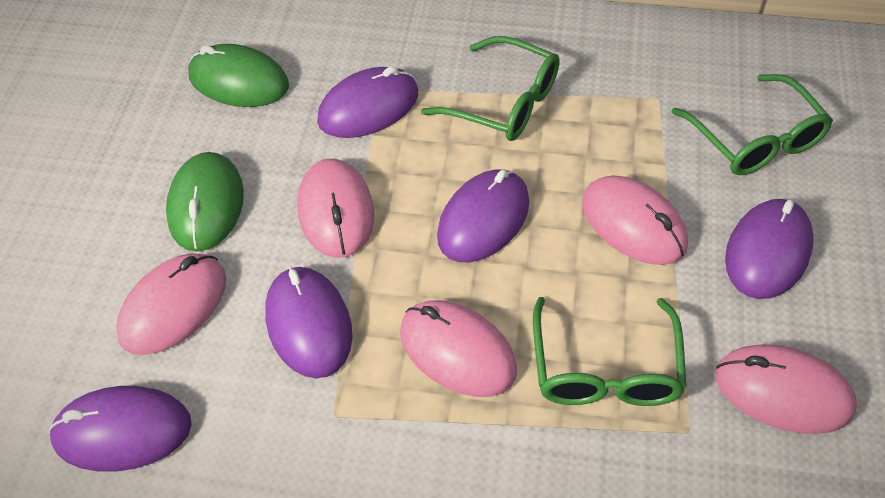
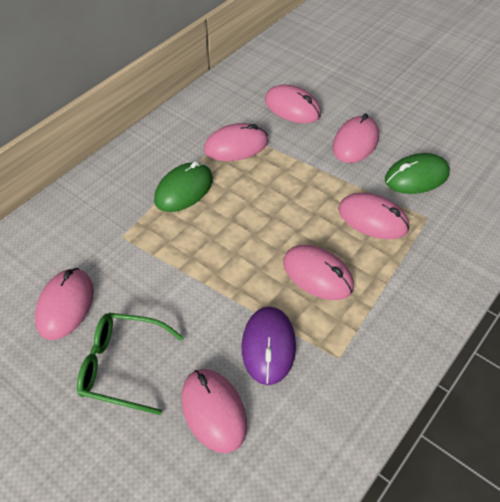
green glasses: [421,36,560,141] [533,297,687,406] [672,74,833,175] = 3 -> [77,313,184,415] = 1
pink mouse: [116,253,226,355] [297,159,374,258] [400,300,517,397] [582,175,688,265] [715,344,857,434] = 5 -> [35,268,94,340] [181,369,247,453] [204,123,268,161] [265,85,321,123] [283,245,354,300] [333,114,379,163] [338,193,409,239] = 7
purple mouse: [49,386,192,472] [265,266,353,378] [317,66,418,138] [437,169,529,262] [725,199,814,299] = 5 -> [242,307,296,385] = 1

